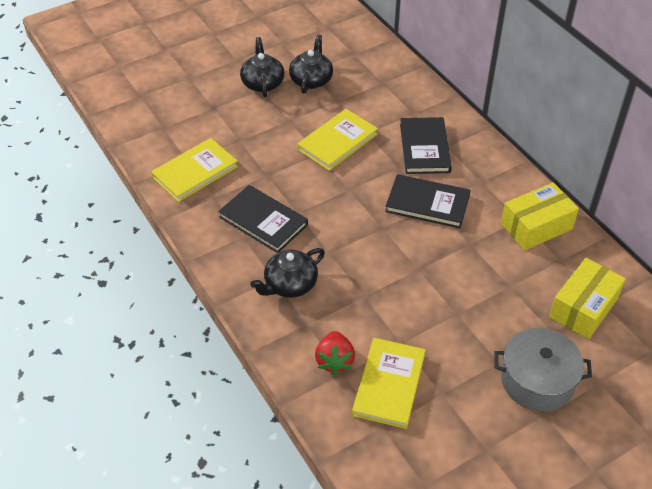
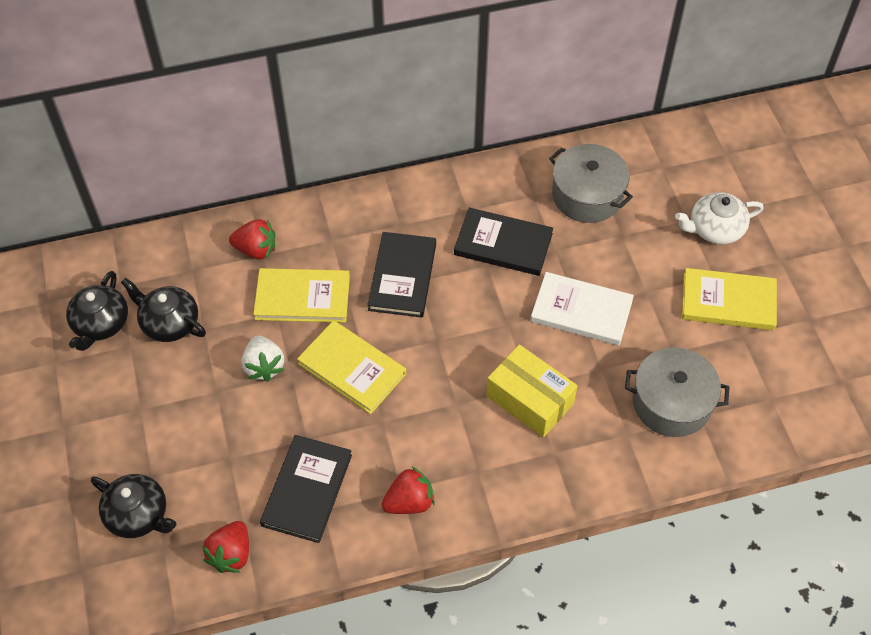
grey pot: [495,328,592,411] = 1 -> [549,144,633,223] [625,347,730,437] = 2
red strawberry: [315,331,355,375] = 1 -> [202,521,249,573] [229,219,276,260] [382,467,435,514] = 3
white book: none = 0 -> [530,272,634,346] = 1
white strawberry: none = 0 -> [242,335,284,382] = 1
white teapot: none = 0 -> [675,192,764,244] = 1
yellow box: [501,182,579,250] [549,258,626,339] = 2 -> [486,344,577,438] = 1

